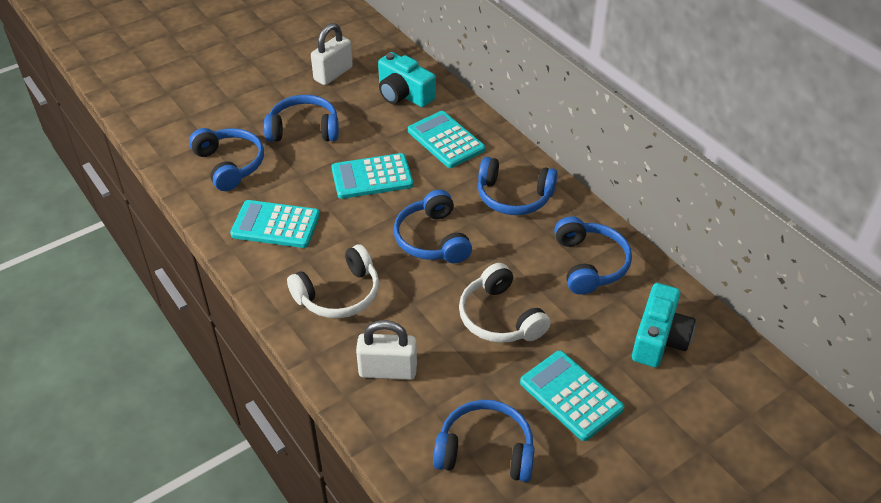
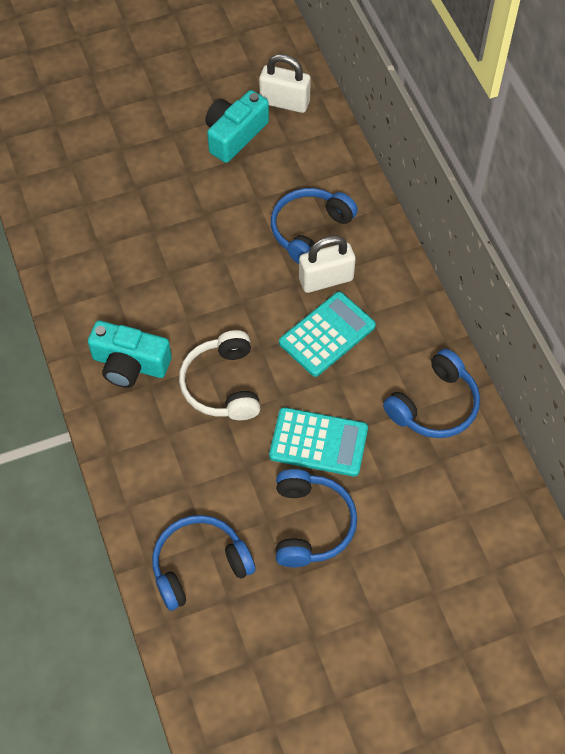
blue headphones: [189,128,264,191] [264,95,339,142] [393,190,472,263] [433,400,535,482] [478,157,558,215] [554,216,632,295] = 6 -> [152,515,255,611] [271,188,358,264] [276,469,357,567] [383,349,480,438] = 4
turquoise calculator: [230,200,320,248] [331,153,413,199] [408,111,485,168] [520,351,624,441] = 4 -> [269,407,368,477] [279,292,376,377] = 2
white headphones: [287,244,379,318] [459,263,551,343] = 2 -> [179,330,261,420] = 1

